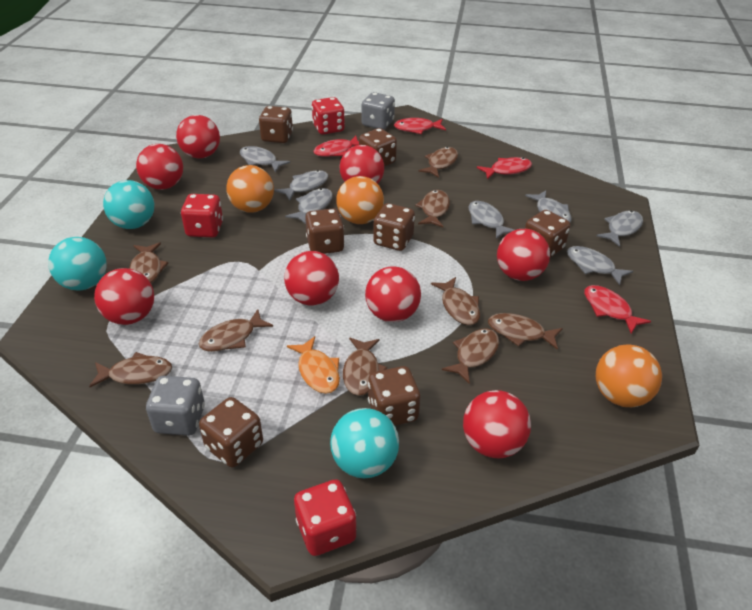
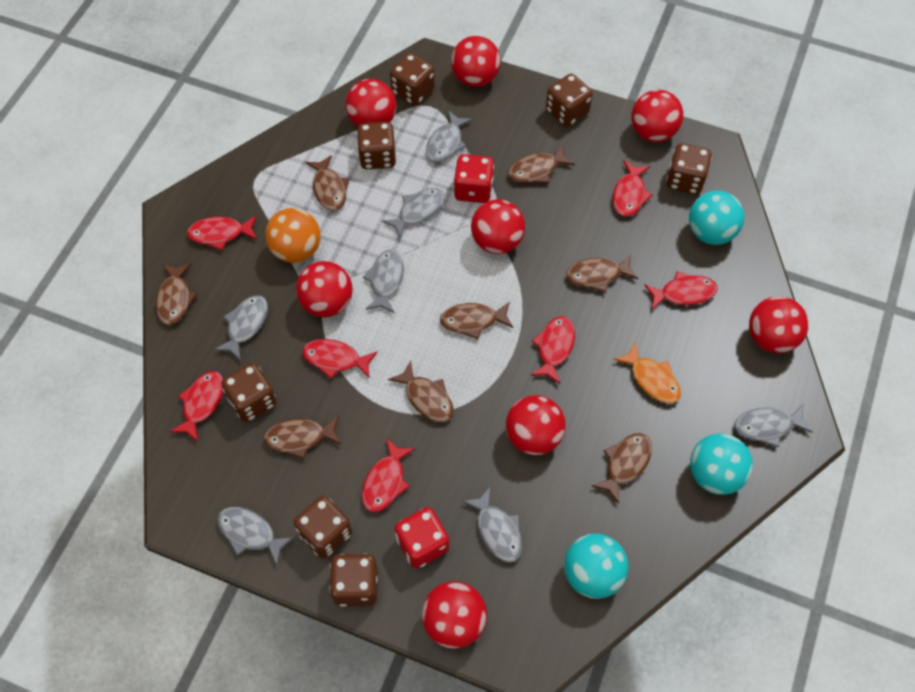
brown fish: [89,352,172,387] [129,242,168,283] [199,309,273,352] [343,337,387,396] [415,190,450,227] [418,147,458,178] [431,277,480,325] [442,328,499,384] [488,313,563,350] = 9 -> [156,263,197,325] [263,416,341,459] [306,155,349,211] [388,361,454,422] [440,302,513,339] [508,145,575,183] [566,255,638,292] [592,433,652,504] = 8
grey dice: [146,376,205,436] [361,92,395,130] = 2 -> none = 0
orange ball: [226,165,274,213] [336,176,384,224] [596,344,662,407] = 3 -> [265,208,320,263] = 1
red dice: [181,194,223,237] [294,479,356,556] [312,97,345,135] = 3 -> [395,507,449,569] [454,154,494,203] = 2
red fish: [313,136,359,157] [394,118,446,134] [477,157,532,179] [584,285,651,334] = 4 -> [170,371,223,442] [187,216,257,250] [302,339,378,379] [362,438,415,512] [531,316,575,384] [613,160,652,217] [644,271,718,309] = 7

